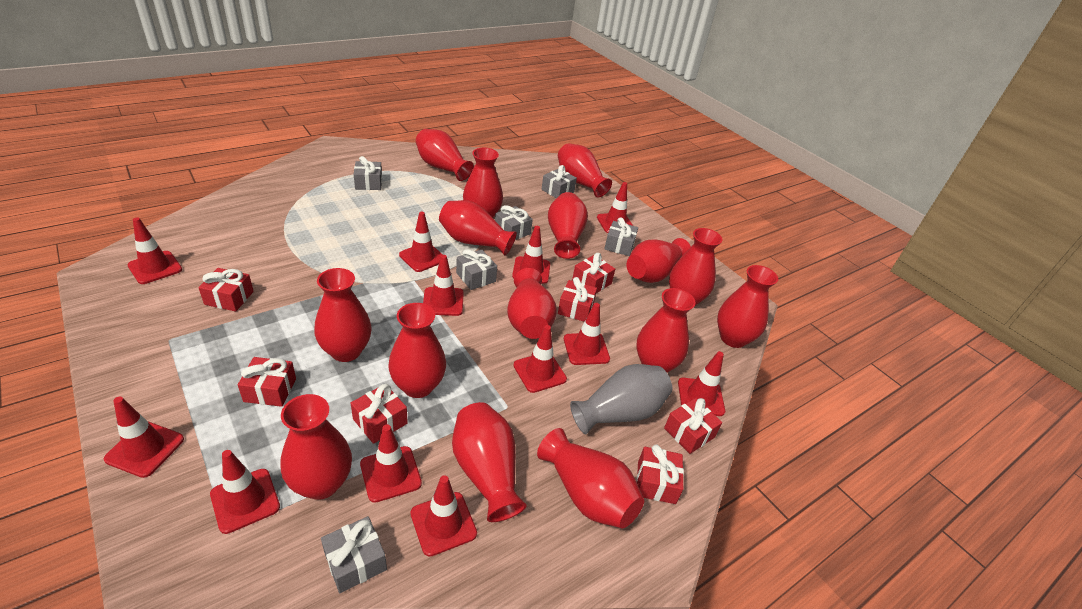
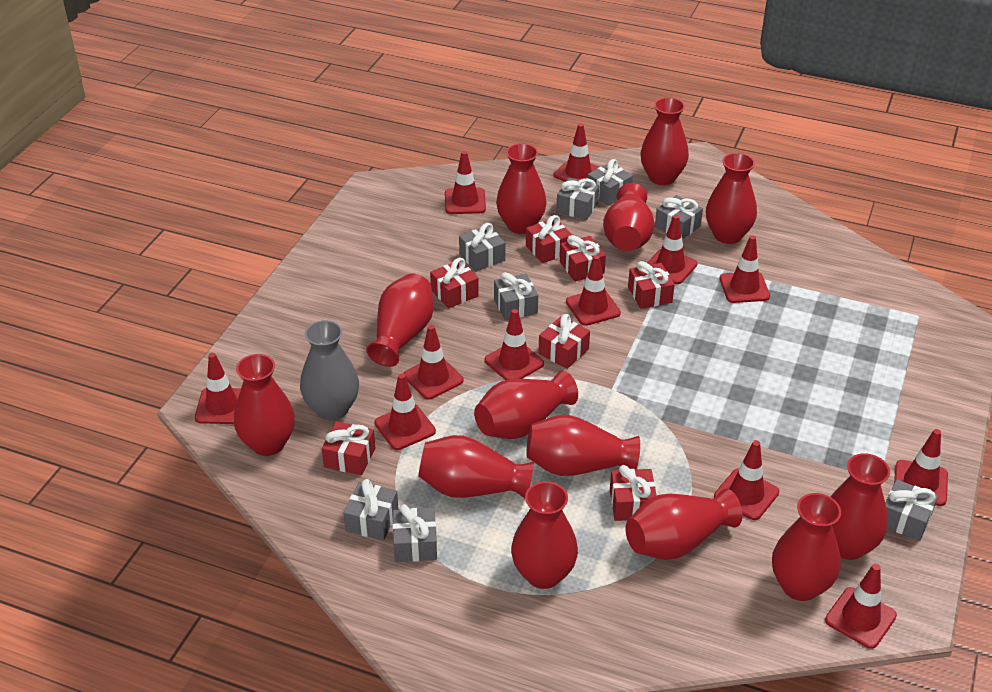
grey gift: [321,516,387,593] [354,156,382,190] [456,249,497,290] [495,205,533,240] [542,165,577,198] [604,217,638,256] = 6 -> [343,479,398,540] [392,504,437,562] [459,223,505,272] [494,272,538,320] [556,178,599,220] [588,159,633,206] [655,195,703,240] [885,480,938,541] = 8
red vase: [281,394,352,500] [314,268,371,362] [388,303,446,398] [416,129,474,181] [439,200,517,256] [452,402,527,522] [463,148,503,218] [507,268,557,339] [537,428,644,528] [548,192,588,259] [558,143,612,198] [626,238,691,283] [636,288,696,373] [669,228,722,306] [717,265,778,348] = 15 -> [234,354,295,456] [366,273,434,367] [418,435,534,498] [474,371,578,439] [496,143,547,234] [511,481,578,589] [526,415,640,476] [603,183,654,251] [625,489,742,560] [640,97,689,185] [706,153,757,244] [772,493,841,601] [830,453,890,560] = 13

